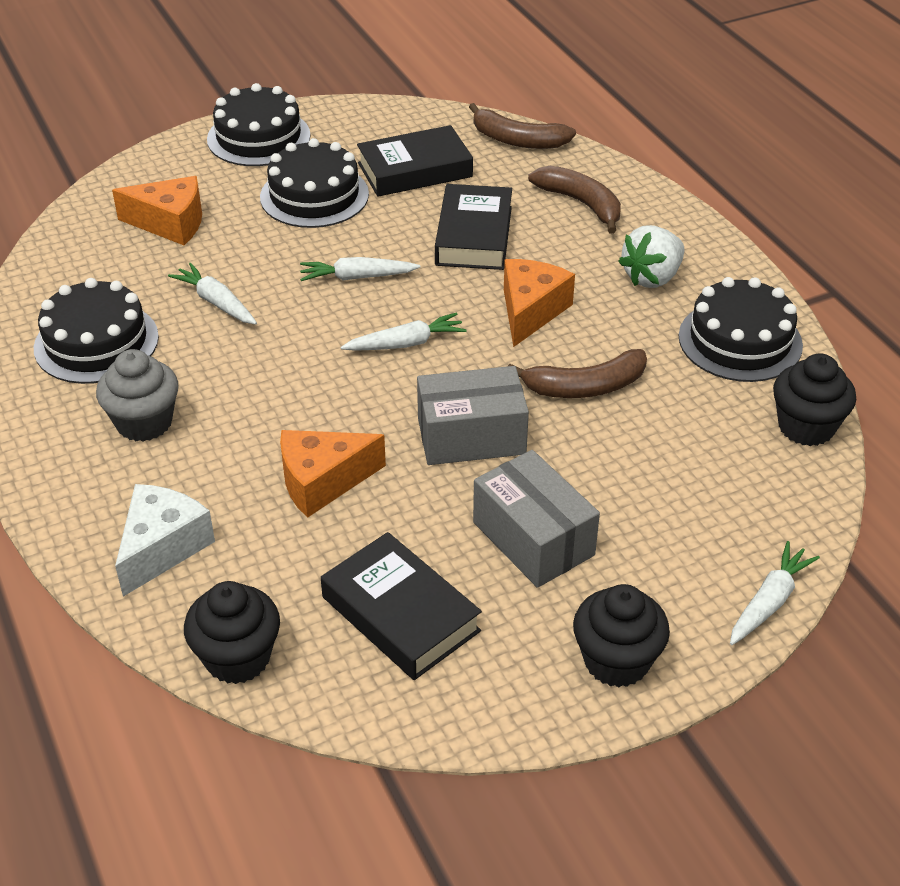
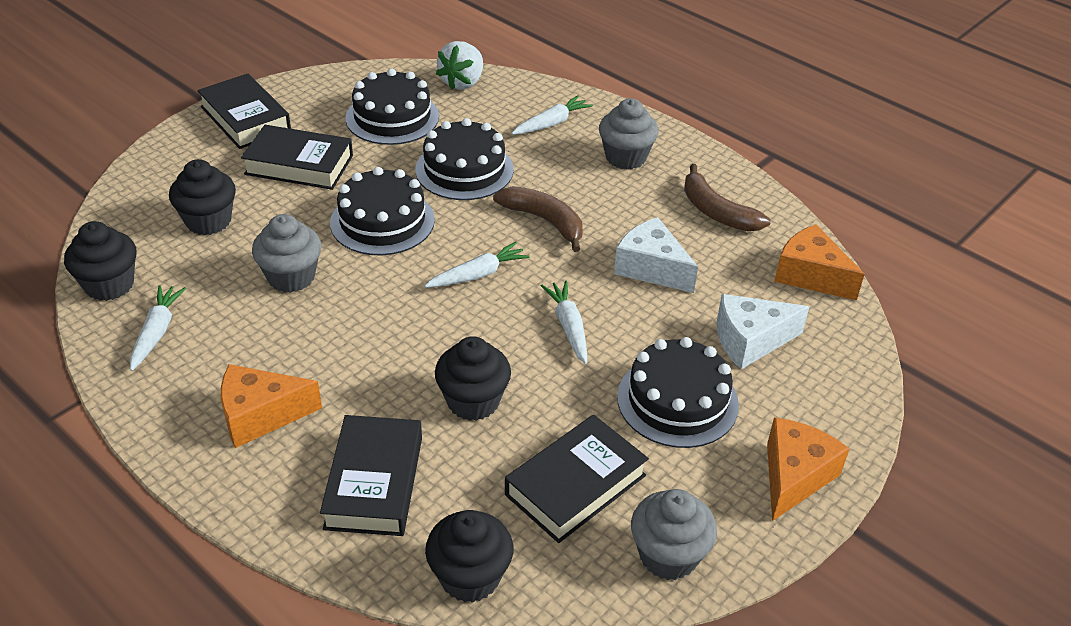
black book: [321,532,482,680] [357,125,473,197] [435,184,512,270] = 3 -> [197,74,291,149] [241,125,353,190] [320,415,422,536] [505,415,649,543] = 4
black cupcake: [184,581,280,684] [573,584,670,687] [773,353,856,446] = 3 -> [64,221,137,301] [169,159,236,235] [425,510,513,603] [435,336,511,421] = 4
brown banana: [469,103,576,149] [508,349,647,398] [528,166,621,234] = 3 -> [493,186,583,252] [684,164,771,231] = 2
grey box: [417,366,529,465] [473,450,600,588] = 2 -> none = 0
grey cupcake: [96,349,178,442] = 1 -> [252,214,321,293] [599,98,659,169] [631,489,717,580] = 3
white cheese: [115,484,215,597] = 1 -> [614,217,698,293] [717,294,809,369] = 2

